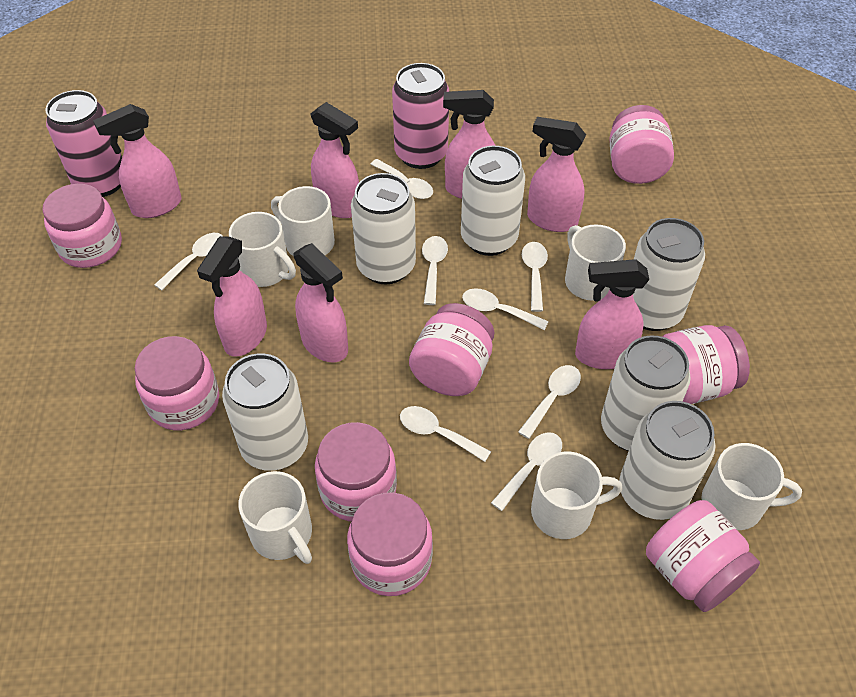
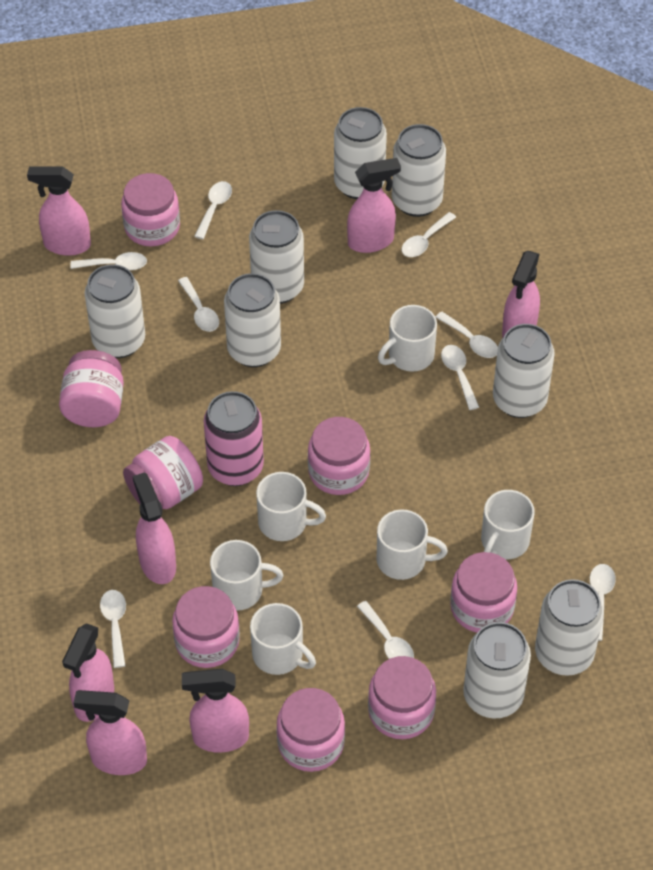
pink can: [46,90,122,197] [392,63,449,169] = 2 -> [204,391,264,486] = 1
white can: [222,353,308,471] [351,173,416,284] [461,146,525,256] [601,335,691,451] [619,401,716,520] [633,218,705,331] = 6 -> [84,264,145,358] [224,273,281,367] [249,210,304,304] [334,107,387,199] [392,124,446,217] [463,622,531,719] [493,324,555,418] [535,579,604,676] = 8
white spoon: [154,233,222,291] [370,159,433,199] [400,406,491,462] [422,236,448,305] [462,288,549,330] [491,432,562,511] [518,365,581,439] [522,242,548,312] = 8 -> [70,252,147,270] [100,590,126,668] [178,277,219,332] [194,181,232,239] [357,601,414,659] [401,212,456,257] [436,311,498,358] [441,345,479,410] [590,564,616,641] = 9

